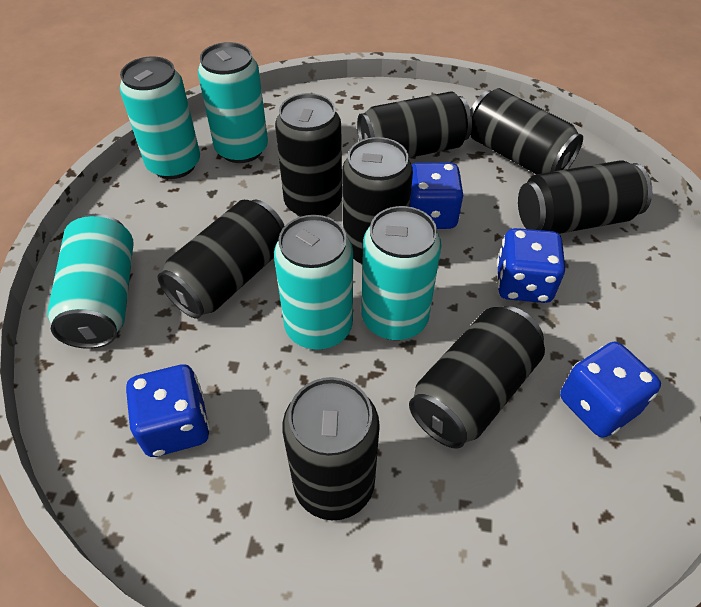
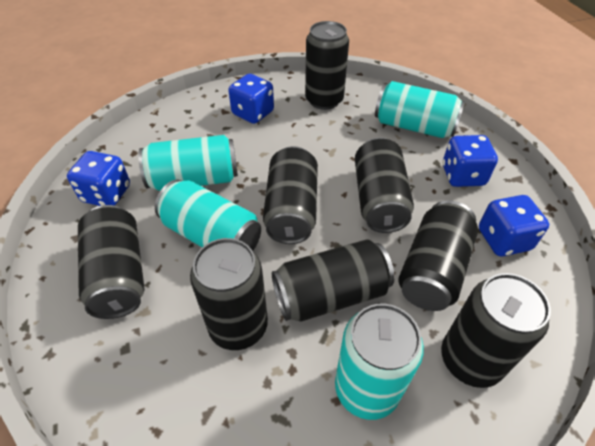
turquoise can: [47,214,134,349] [119,56,200,179] [198,42,268,163] [274,215,353,350] [361,206,441,340] = 5 -> [138,135,238,191] [155,180,261,251] [335,304,424,420] [375,81,465,138] = 4

